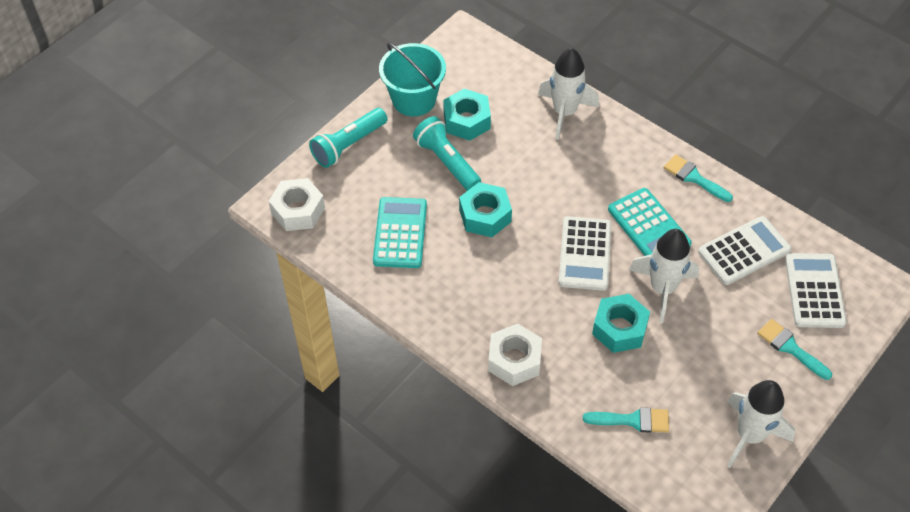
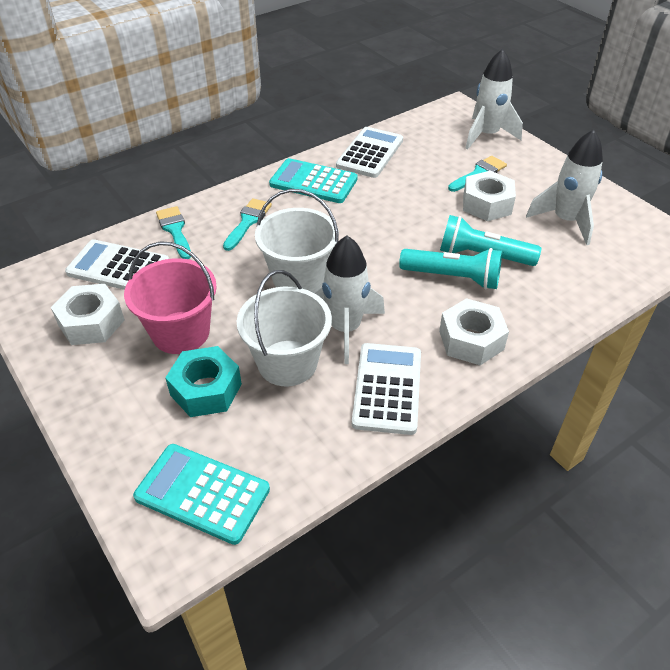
pink bucket: none = 0 -> [124,241,217,354] = 1
turquoise bucket: [379,43,446,116] = 1 -> none = 0
turquoise nut: [443,89,491,141] [459,182,512,237] [592,294,650,353] = 3 -> [165,346,242,417] = 1
white bucket: none = 0 -> [237,270,332,386] [255,189,339,293] = 2
white nut: [269,178,325,231] [488,323,542,386] = 2 -> [51,284,125,345] [439,298,509,366] [463,171,516,221] = 3

